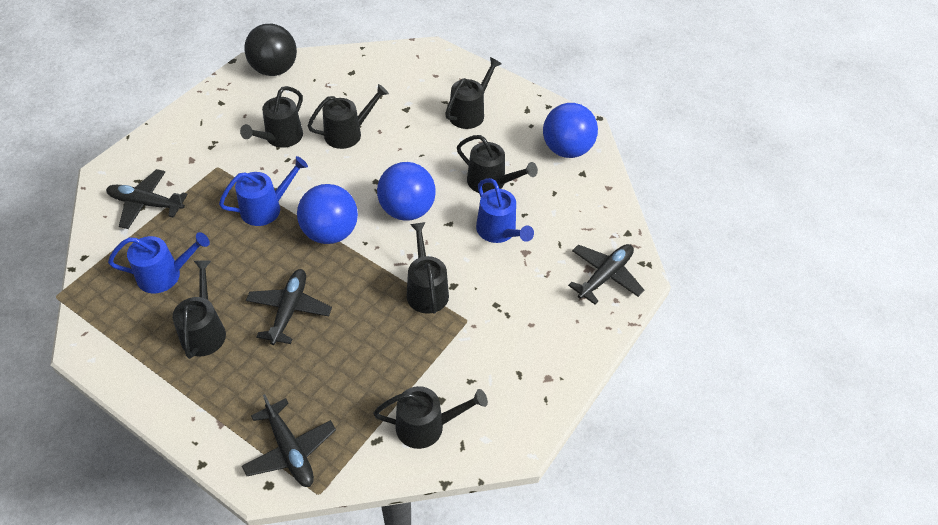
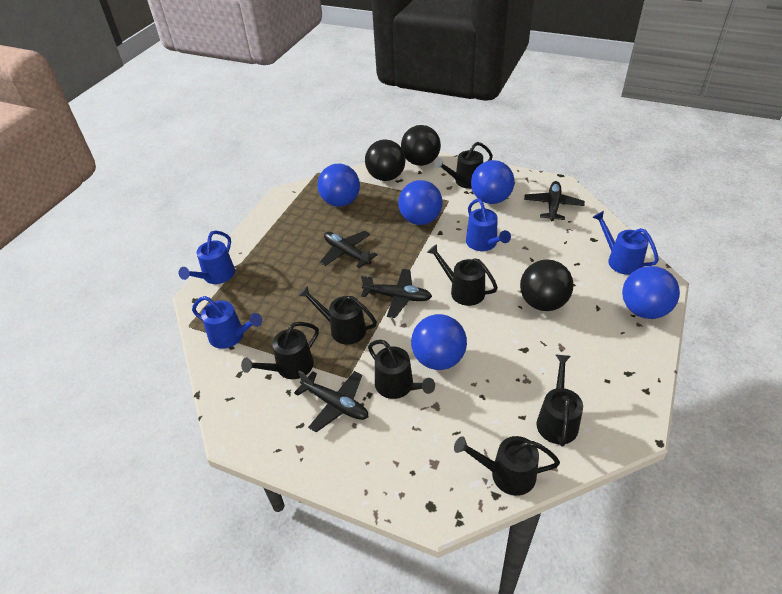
black ball: [244,24,297,76] = 1 -> [365,139,406,181] [401,125,441,166] [520,259,573,311] = 3
blue ball: [297,184,358,244] [377,162,436,221] [543,103,598,158] = 3 -> [318,164,360,207] [398,180,443,225] [411,314,467,370] [471,160,515,204] [622,266,680,319] = 5
blue watering can: [108,232,210,293] [219,156,308,226] [476,178,534,243] = 3 -> [179,231,235,284] [192,296,262,349] [466,199,511,251] [592,211,659,275] = 4

